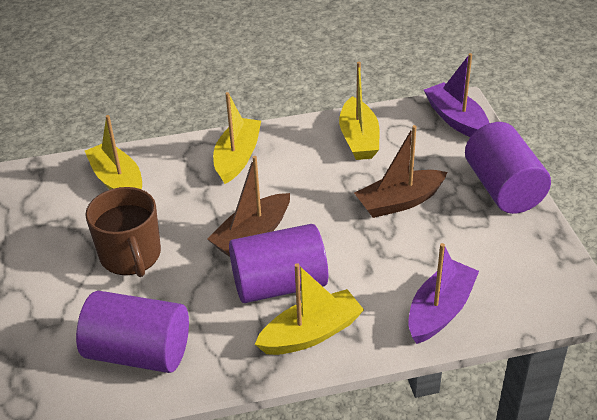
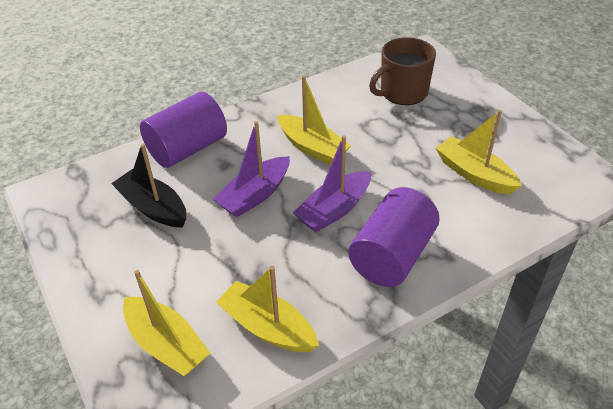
black boat: none = 0 -> [111,144,186,227] = 1
brown boat: [207,156,290,257] [354,125,448,218] = 2 -> none = 0
purple cylinder: [76,291,189,373] [229,224,328,303] [465,122,551,214] = 3 -> [140,92,227,168] [348,187,440,287] = 2

